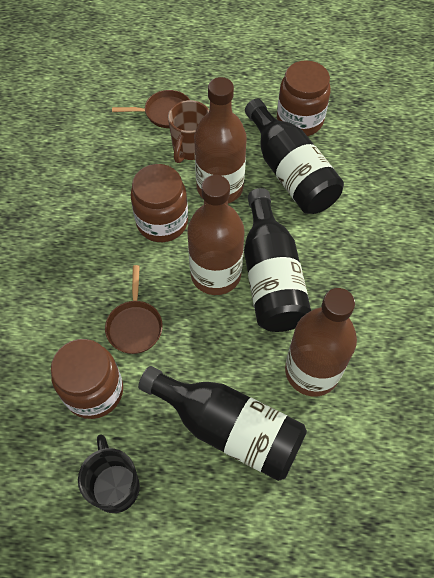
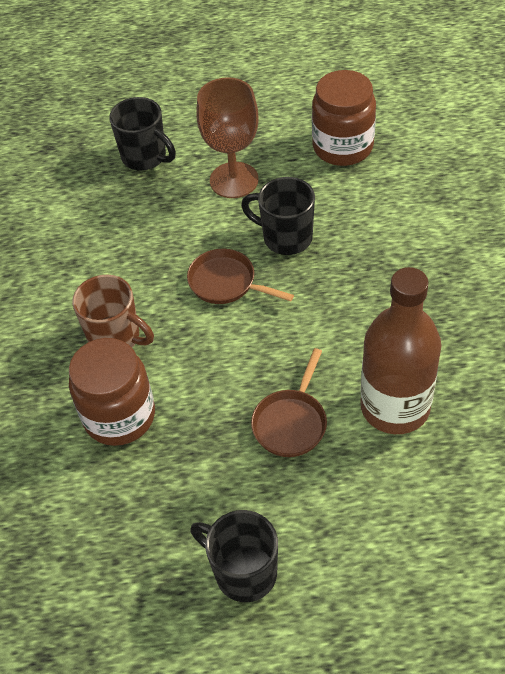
black bottle: [138,366,307,481] [244,188,311,332] [245,99,344,214] = 3 -> none = 0
black mug: [78,434,140,513] = 1 -> [109,97,176,170] [190,510,278,602] [241,177,315,255] = 3
brown bottle: [187,175,244,295] [194,77,247,203] [285,288,357,397] = 3 -> [360,267,441,434] = 1
brown goblet: none = 0 -> [197,77,259,198] = 1
brown jar: [51,339,123,419] [131,164,188,242] [277,60,331,136] = 3 -> [69,338,155,446] [312,70,376,166] = 2

